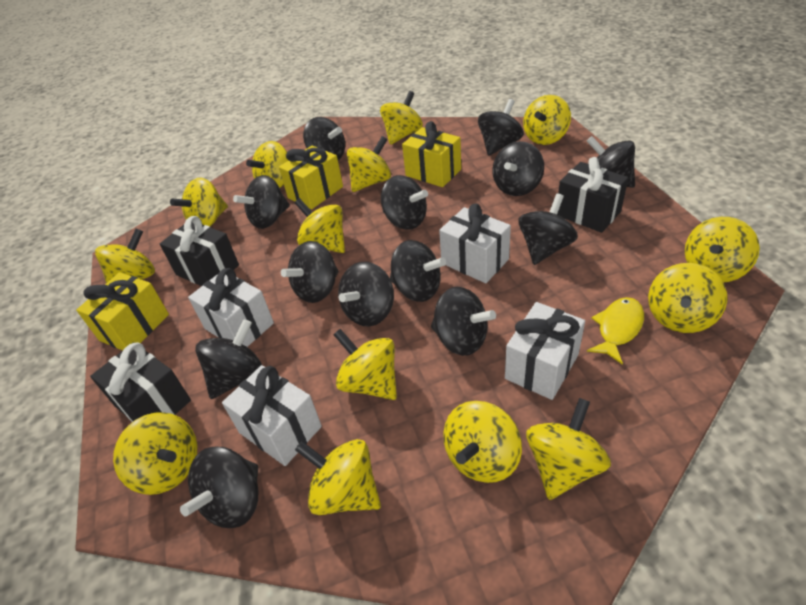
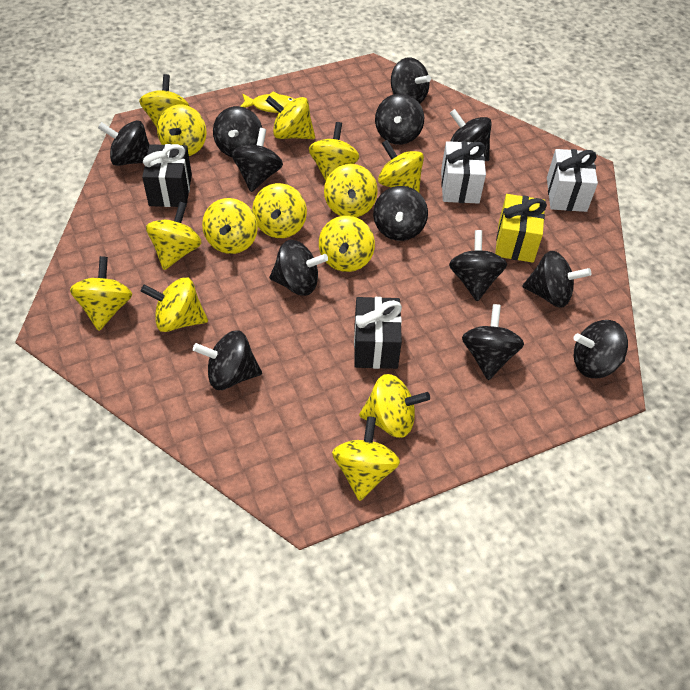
black gift: [90,342,191,422] [160,216,239,286] [557,157,628,233] = 3 -> [142,144,192,207] [354,297,402,369] = 2
white gift: [188,268,274,347] [222,365,322,466] [439,203,511,283] [505,302,585,400] = 4 -> [441,141,486,204] [547,149,598,212] = 2
yellow gift: [76,272,169,351] [279,146,343,209] [402,121,461,187] = 3 -> [495,194,547,263] = 1

